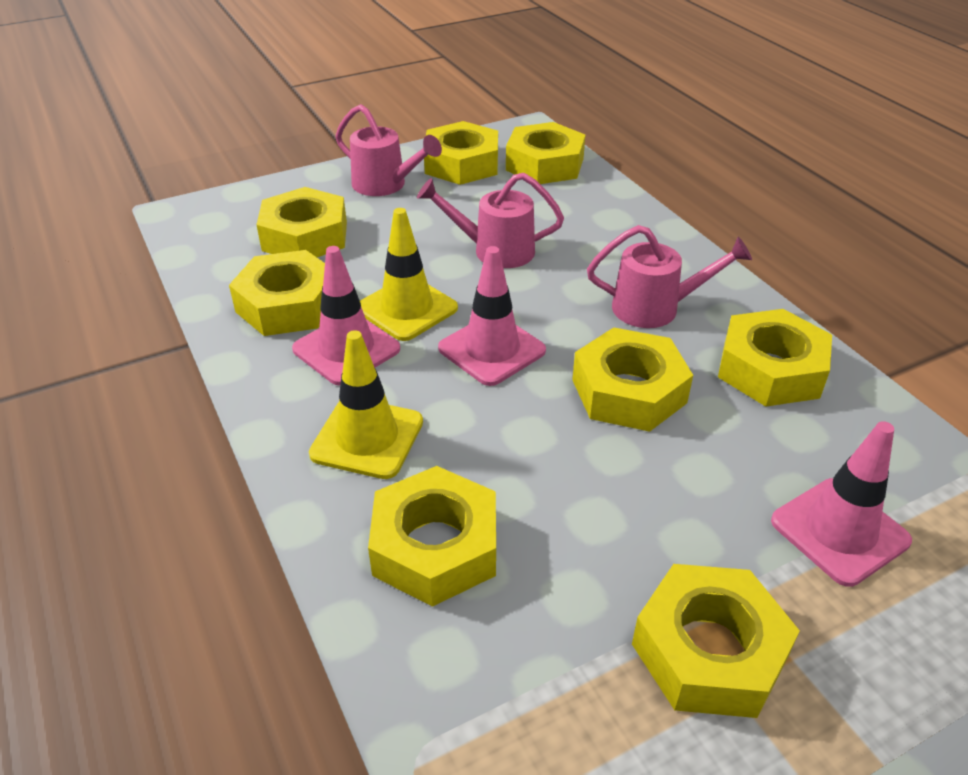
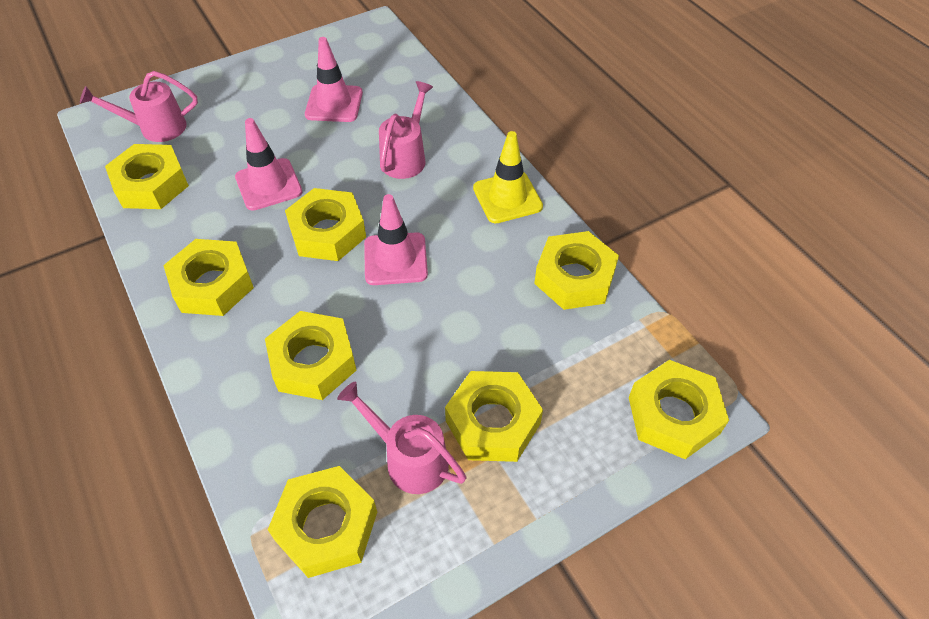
yellow traffic cone: [309,330,423,479] [360,208,458,341] = 2 -> [473,131,543,223] = 1

